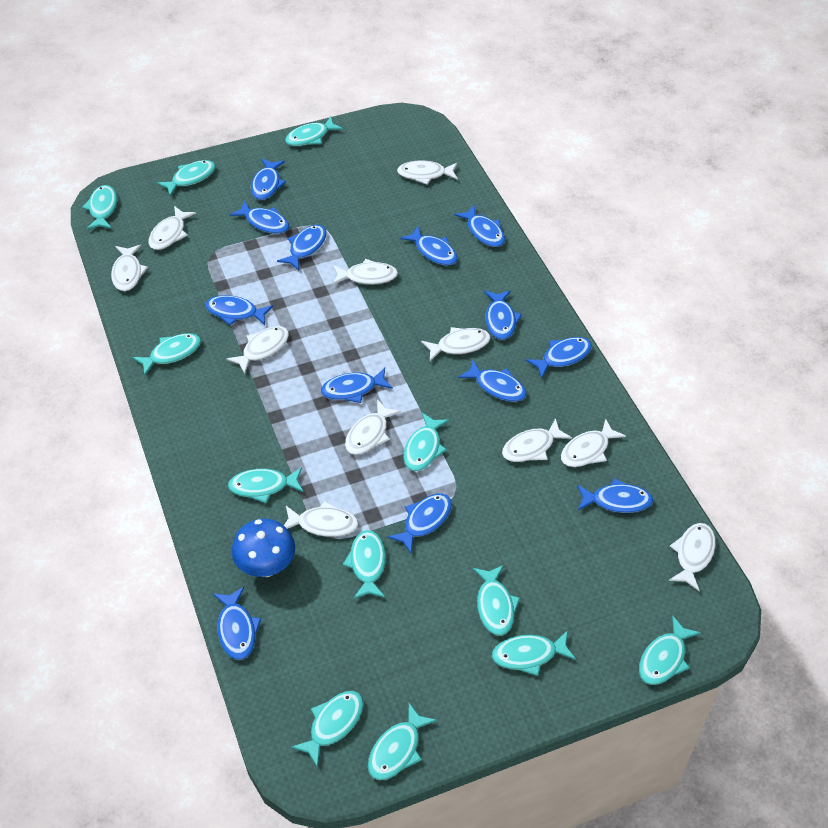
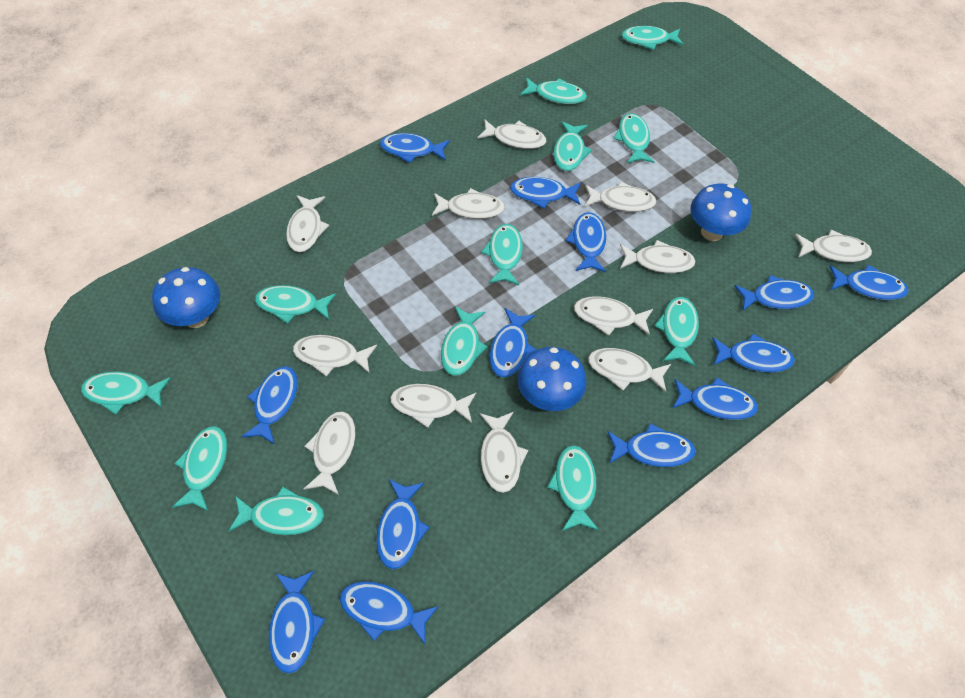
blue mushroom: [232,519,295,577] = 1 -> [152,267,220,328] [517,347,587,411] [690,183,751,241] = 3
white fish: [111,244,148,291] [148,206,196,250] [226,326,289,374] [284,501,359,537] [333,259,398,285] [345,399,401,455] [397,160,458,185] [421,327,491,361] [502,418,572,462] [561,419,626,467] [669,523,716,591] = 11 -> [286,195,329,252] [293,335,377,376] [304,411,356,495] [390,384,476,428] [432,188,505,219] [477,120,546,149] [480,412,528,493] [574,296,653,336] [585,182,657,212] [588,348,671,392] [620,240,696,273] [795,230,872,262] = 12

